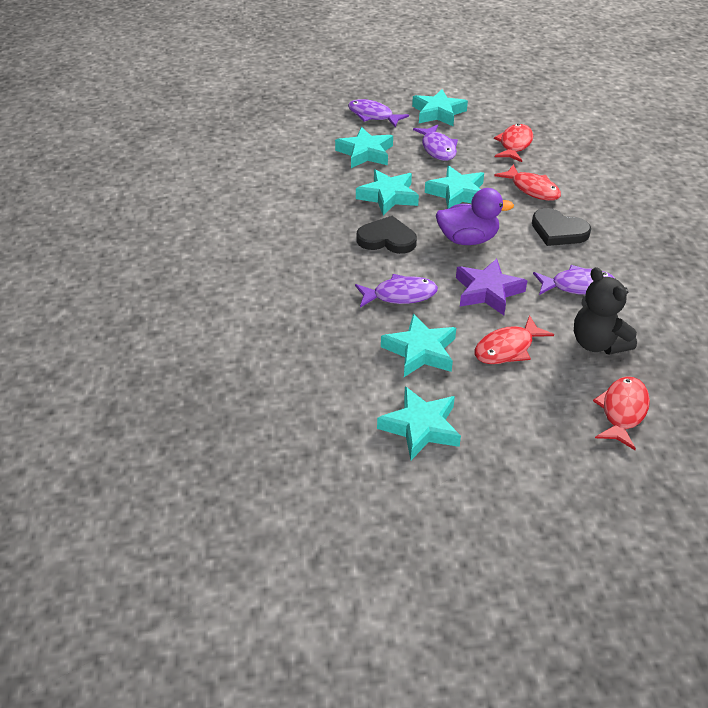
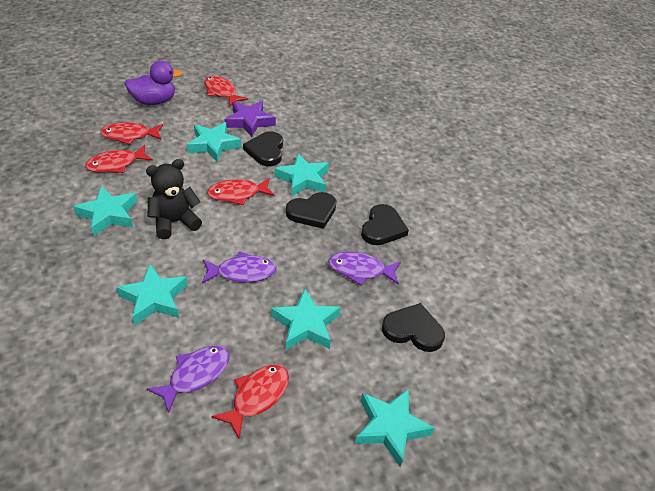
black heart: [357,216,417,254] [532,208,591,246] = 2 -> [243,131,283,166] [286,192,337,229] [361,204,409,245] [382,303,445,352] = 4
purple fish: [348,99,409,127] [355,274,438,308] [413,124,458,161] [533,265,614,295] = 4 -> [147,345,230,413] [202,251,277,283] [329,251,401,285] = 3
red fish: [475,315,554,364] [494,124,533,162] [494,164,561,201] [593,376,650,450] = 4 -> [85,145,153,173] [100,122,163,145] [204,76,248,107] [207,178,275,205] [211,365,289,438] = 5

